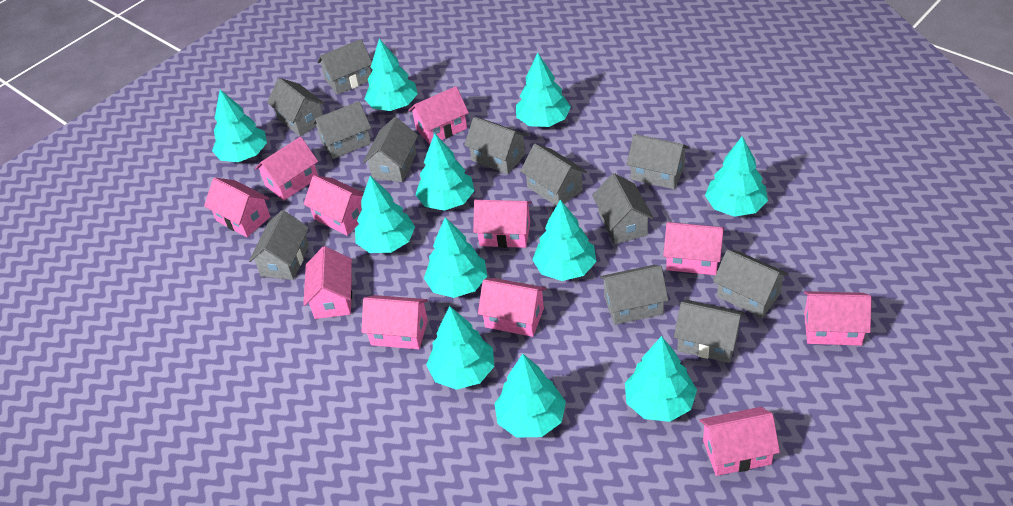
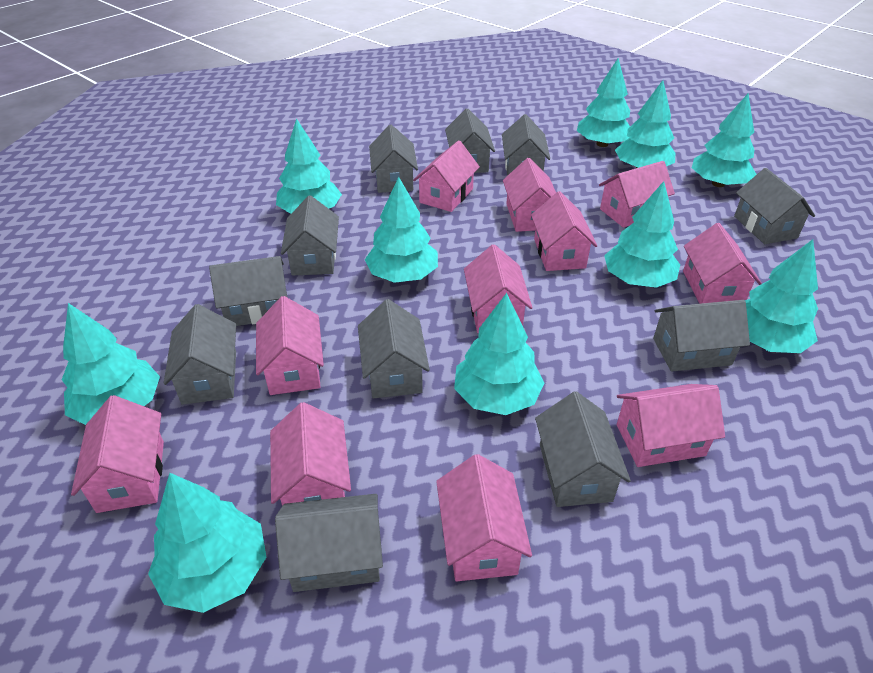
grey house: [249,210,309,280] [267,78,325,136] [313,101,371,159] [317,39,372,95] [363,117,418,182] [464,117,528,174] [520,144,587,206] [592,173,654,244] [600,265,668,325] [627,134,689,189] [674,300,744,363] [713,249,788,318] = 12 -> [164,304,236,405] [209,256,287,326] [275,494,383,592] [281,195,339,276] [358,299,430,399] [369,125,418,193] [445,108,495,173] [502,114,550,176] [535,391,631,507] [653,300,750,371] [734,168,815,244] = 11
turquoise tree: [212,90,267,162] [355,176,415,253] [365,39,418,111] [416,133,475,211] [424,217,487,298] [426,306,494,390] [494,354,566,438] [516,53,571,127] [532,200,596,281] [625,336,697,422] [705,136,768,217] = 11 -> [62,303,160,425] [148,473,266,613] [276,118,342,214] [365,177,438,283] [454,293,544,415] [577,58,630,147] [604,181,680,288] [615,80,675,168] [692,94,757,187] [745,239,818,353] = 10

